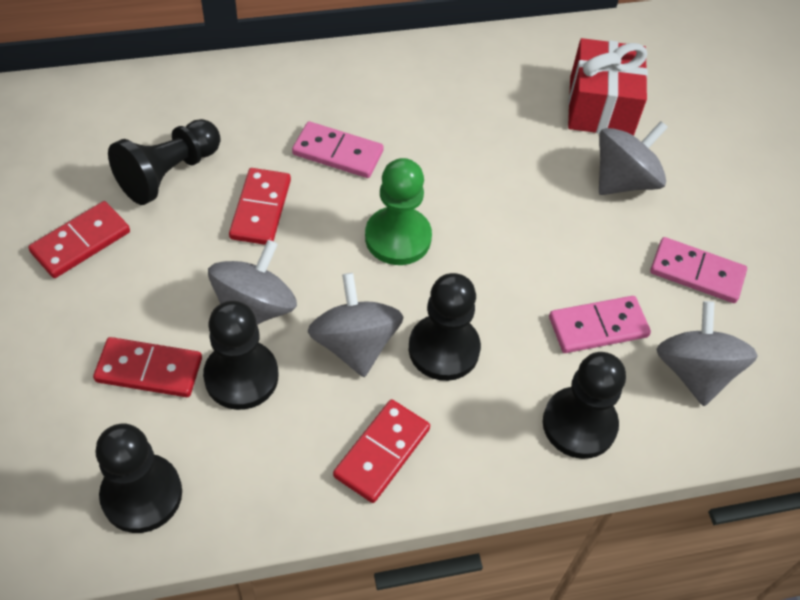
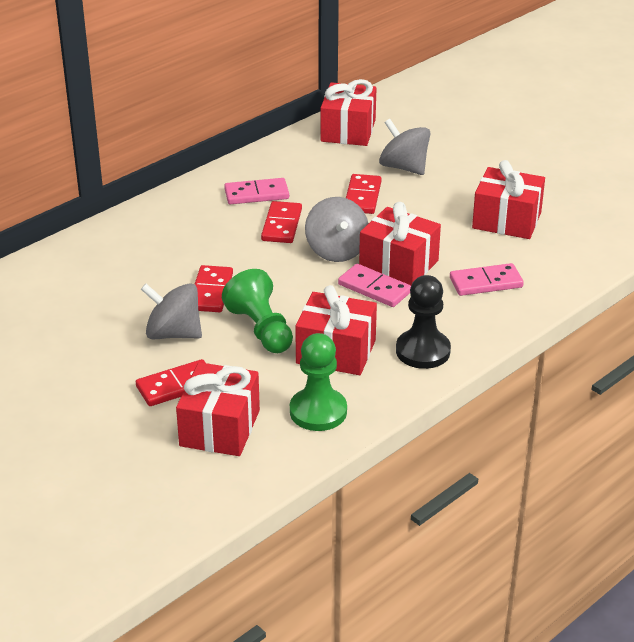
black pawn: [95,424,182,533] [108,119,220,205] [203,301,278,410] [409,273,481,381] [543,352,626,459] = 5 -> [396,275,451,369] = 1
green pawn: [365,158,432,265] = 1 -> [222,269,293,353] [290,333,347,431] = 2
grey spinning top: [208,240,297,325] [308,273,404,377] [599,121,668,195] [657,301,758,406] = 4 -> [141,283,202,339] [305,197,369,262] [379,119,430,175] = 3
red gift: [568,38,648,136] = 1 -> [176,362,260,456] [295,285,377,375] [321,79,376,146] [359,202,441,285] [472,160,545,239] = 5

